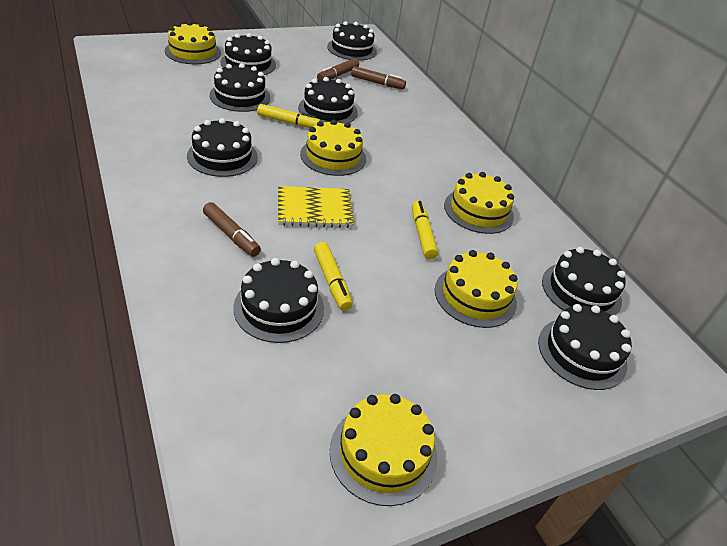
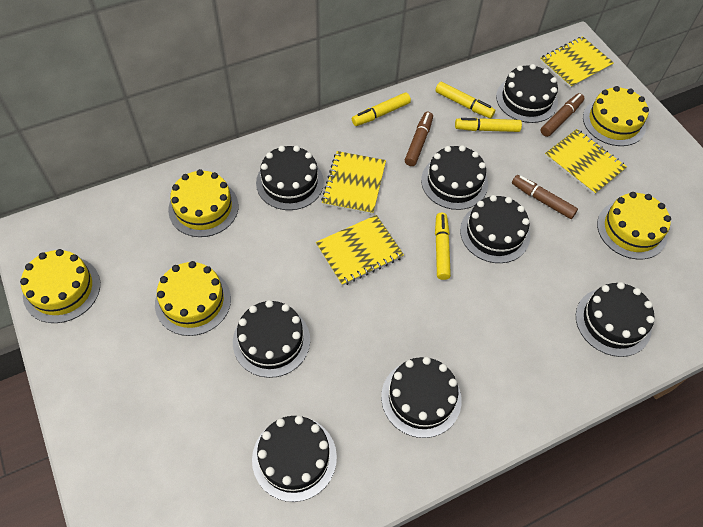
yellow marker: [257,104,320,128] [314,242,353,311] [412,201,438,259] = 3 -> [352,92,411,126] [435,82,495,118] [435,213,451,280] [455,118,522,132] = 4
yellow notebook: [278,186,354,228] = 1 -> [316,215,404,286] [321,151,386,215] [540,36,614,88] [545,129,627,195] = 4

